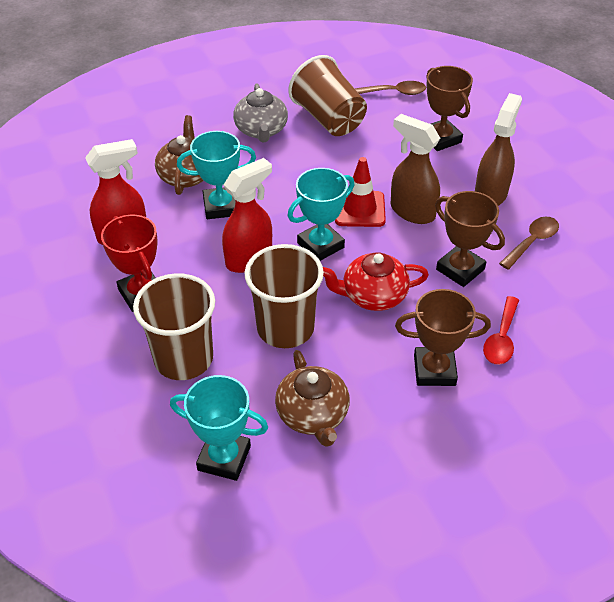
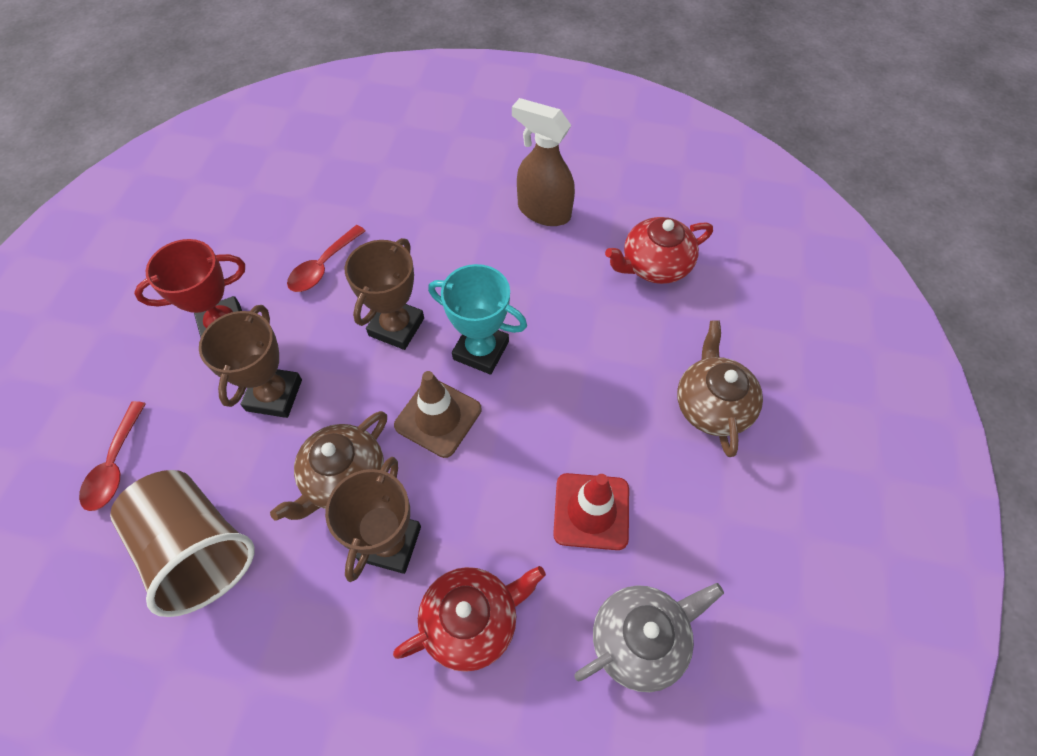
brown cup: [133,274,215,380] [244,244,324,348] [288,55,367,136] = 3 -> [110,470,255,617] = 1
brown spoon: [355,81,426,95] [499,217,559,270] = 2 -> none = 0
brown spray bottle: [391,114,440,224] [475,93,522,206] = 2 -> [512,98,575,226] = 1
brown traffic cone: none = 0 -> [394,371,482,458] = 1
red spoon: [483,296,519,365] = 1 -> [79,401,146,511] [287,225,365,292] = 2
red spray bottle: [85,139,146,245] [222,158,272,273] = 2 -> none = 0
red teapot: [323,253,429,311] = 1 -> [393,566,546,672] [605,217,713,284] = 2
turquoise trophy: [170,375,268,481] [177,131,256,219] [288,168,354,261] = 3 -> [428,264,527,375] = 1

